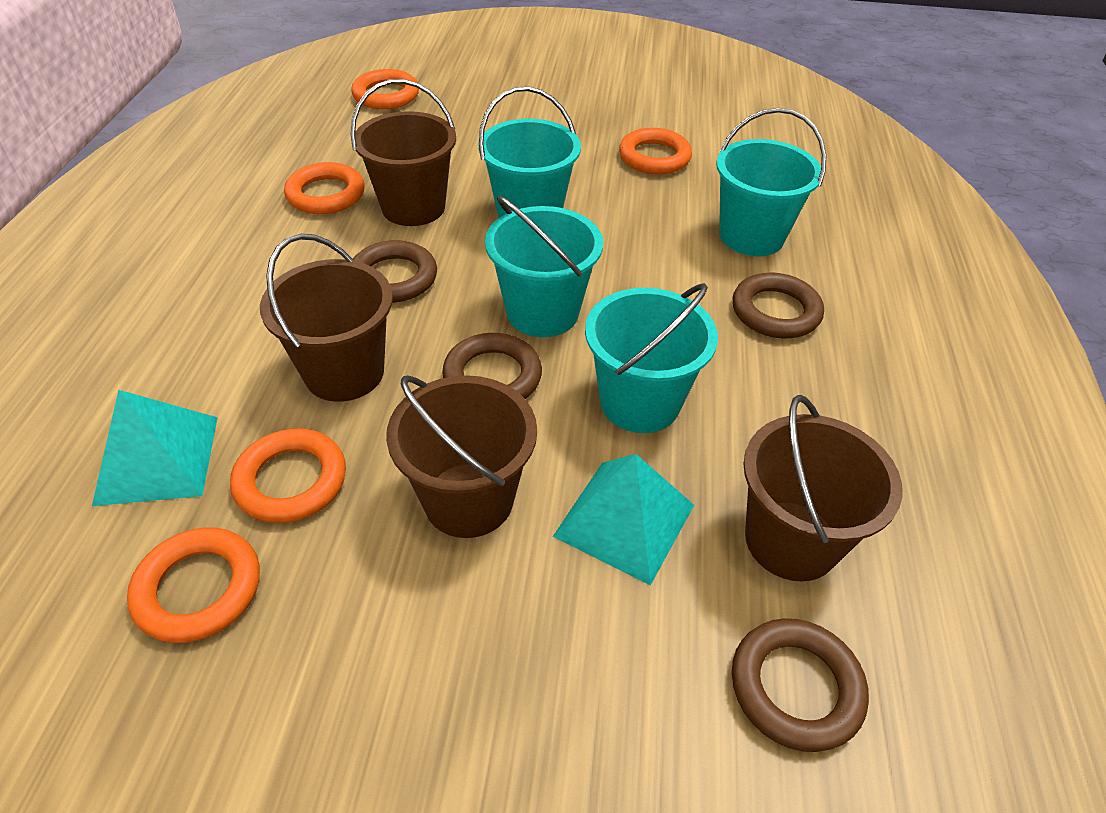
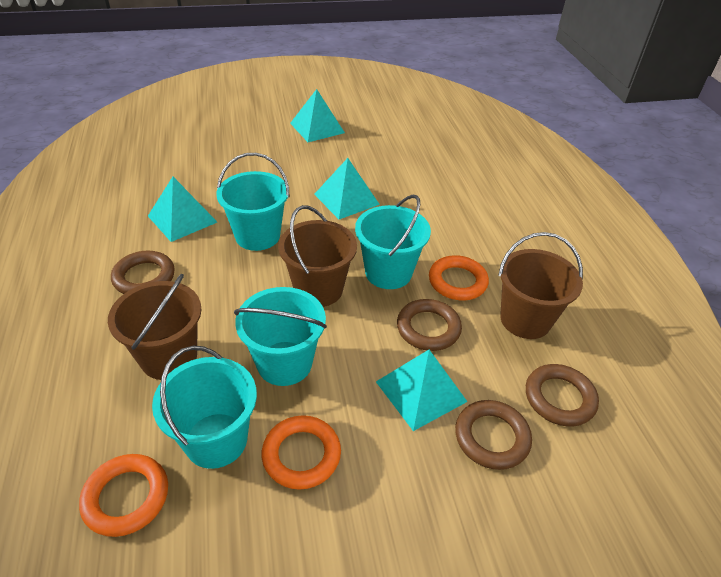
brown bucket: [260,234,393,402] [351,79,456,226] [386,375,537,538] [743,395,903,582] = 4 -> [108,274,201,380] [278,205,357,307] [498,232,583,339] = 3
orange ring: [127,527,260,643] [230,428,346,523] [284,162,365,214] [351,69,419,109] [619,128,692,174] = 5 -> [79,454,168,537] [262,415,341,490] [429,255,489,300] = 3
turquoise pyramid: [92,390,218,506] [553,454,694,585] = 2 -> [148,177,217,242] [290,89,345,142] [314,158,380,219] [376,350,468,431] = 4

